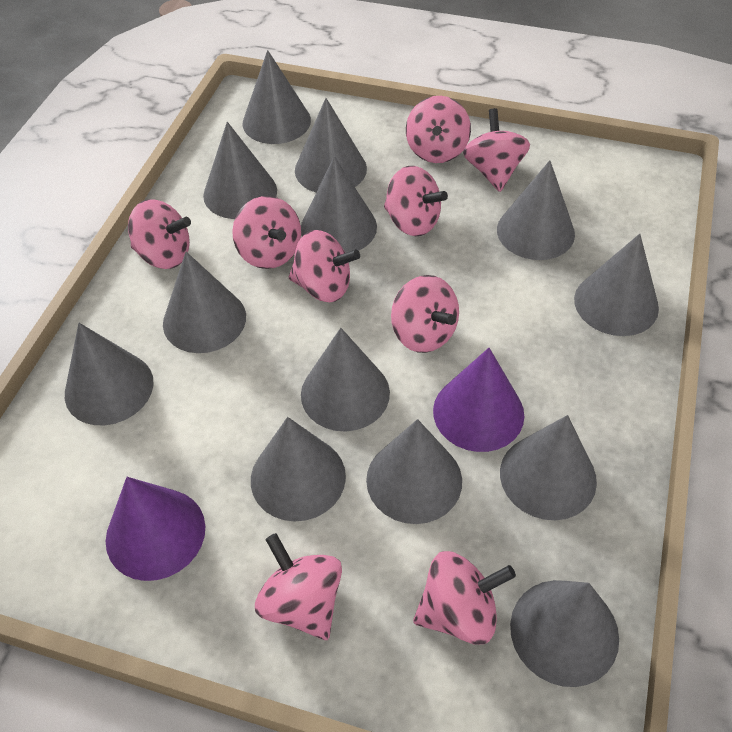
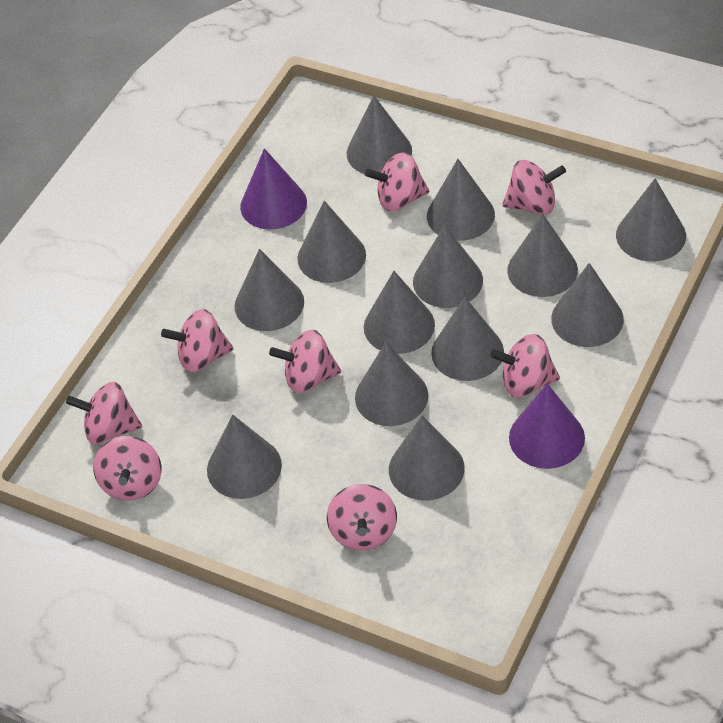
pink spinning top: [128,199,191,269] [232,196,301,269] [255,533,342,640] [289,230,360,302] [384,166,448,236] [391,275,459,353] [406,96,471,163] [413,551,516,645] [463,108,530,192] = 9 -> [66,382,142,444] [93,436,162,500] [161,309,233,372] [269,330,341,393] [327,484,397,550] [365,152,429,211] [490,334,560,397] [502,160,566,215] = 8

